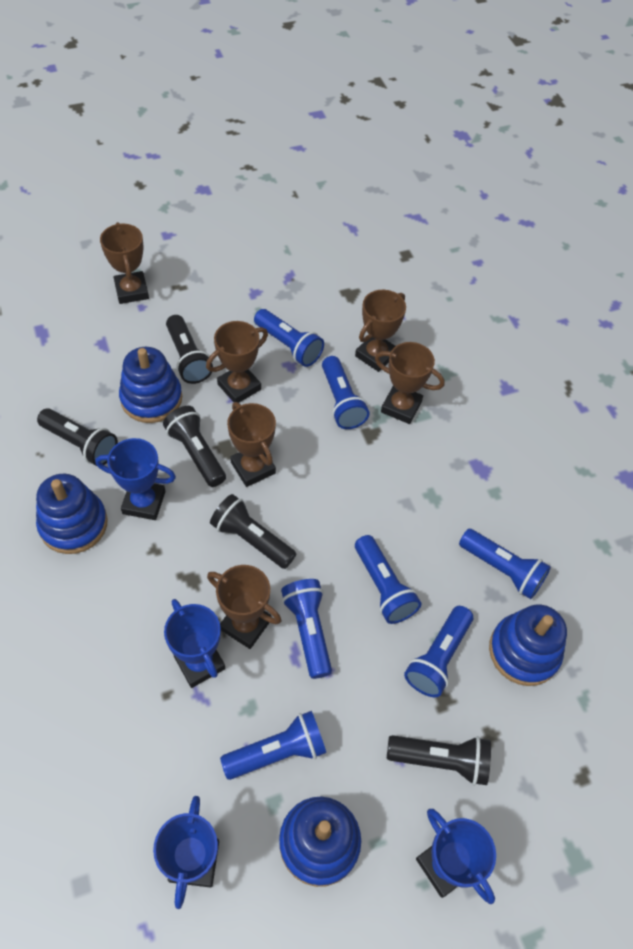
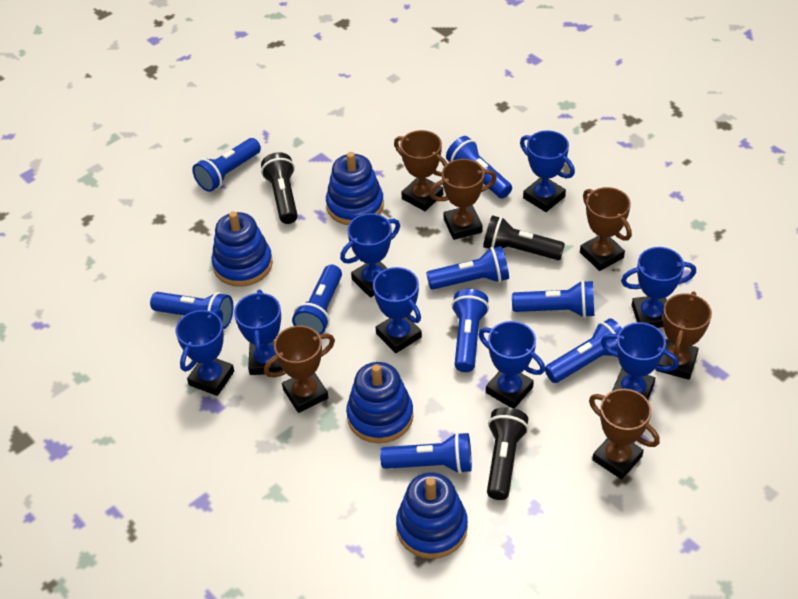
black flashlight: [37,408,118,466] [163,406,226,487] [166,315,213,384] [210,494,296,569] [387,735,491,785] = 5 -> [261,152,298,224] [483,215,565,260] [487,407,529,500] = 3
blue flashlight: [220,711,326,780] [254,309,324,367] [281,579,332,679] [322,356,369,429] [355,535,421,624] [404,606,473,697] [459,529,551,599] = 7 -> [150,292,233,329] [192,138,261,192] [292,265,342,334] [380,432,472,474] [426,246,509,290] [446,136,512,199] [451,289,489,372] [512,280,594,318] [545,318,622,383] = 9
blue trophy: [95,438,176,520] [153,796,219,909] [164,599,225,688] [416,809,496,904] = 4 -> [176,309,234,396] [234,290,283,375] [340,213,400,298] [373,267,422,353] [479,321,545,408] [520,130,575,212] [601,322,679,400] [621,247,696,328] = 8

